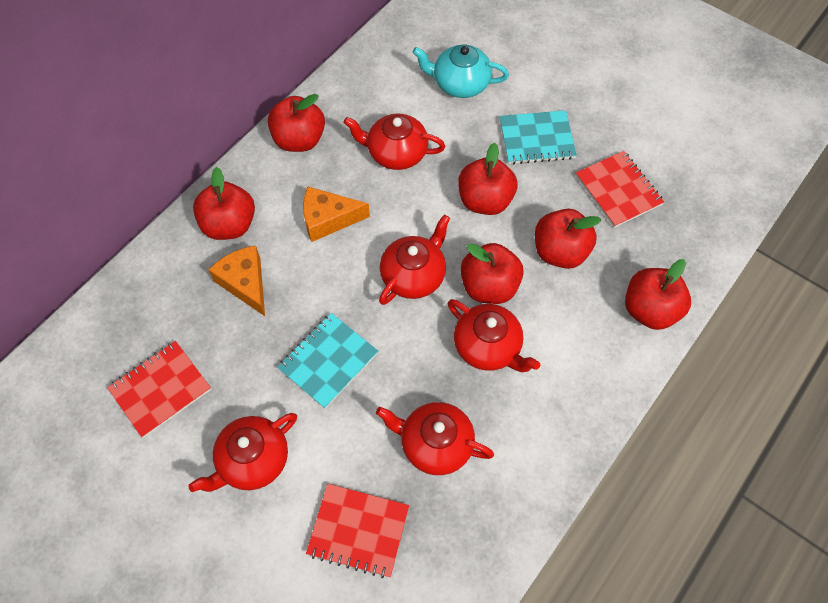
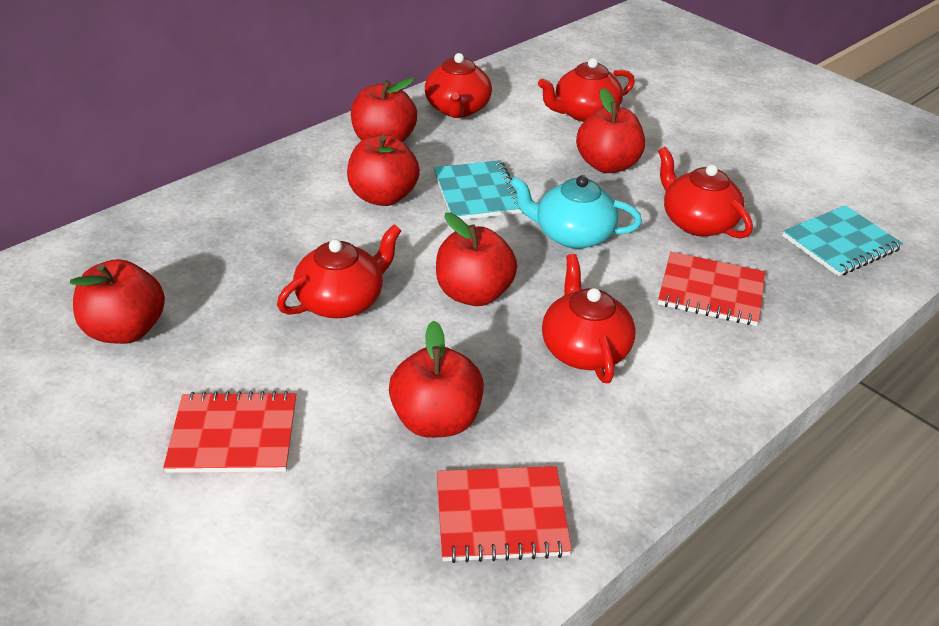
orange cheese: [208,245,265,316] [303,186,370,242] = 2 -> none = 0

